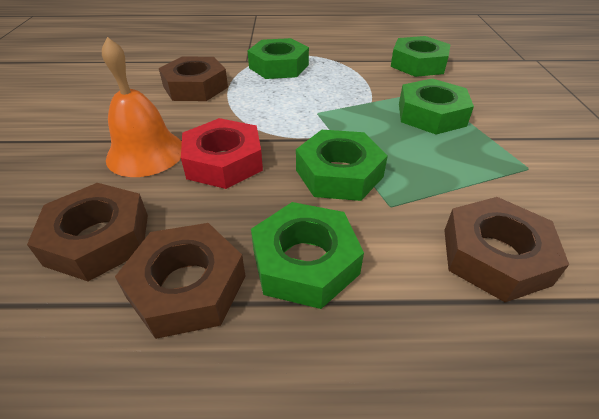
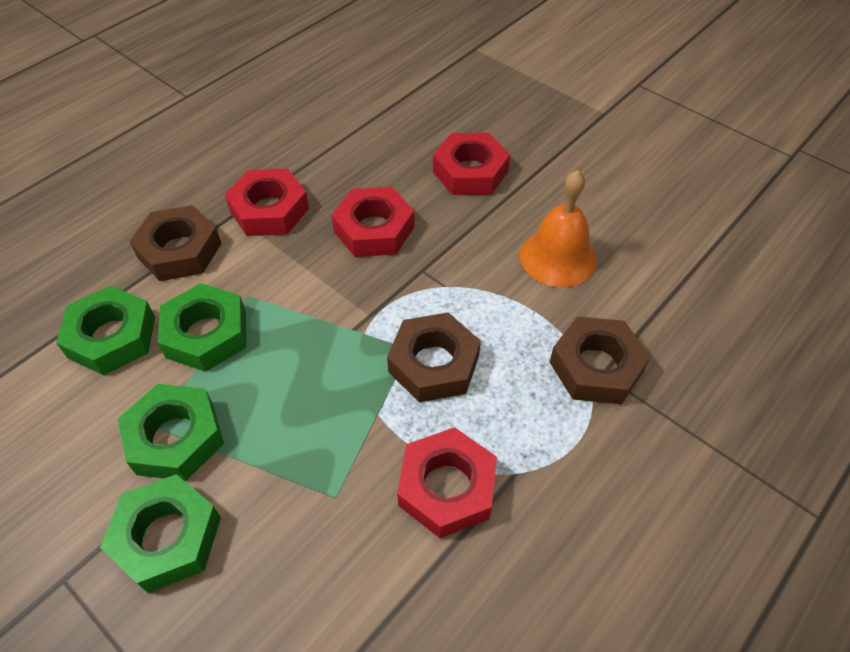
brown nut: [27,183,148,281] [115,223,245,339] [159,56,228,101] [444,197,569,302] = 4 -> [129,205,222,281] [387,312,481,403] [550,316,651,405] = 3
green nut: [247,38,309,79] [251,202,364,309] [296,130,388,201] [391,36,451,77] [399,78,474,135] = 5 -> [56,286,155,375] [100,474,221,593] [118,384,224,481] [157,283,246,372] = 4
red nut: [181,118,263,189] = 1 -> [225,169,309,236] [331,187,414,257] [397,427,497,538] [433,133,510,195] = 4

